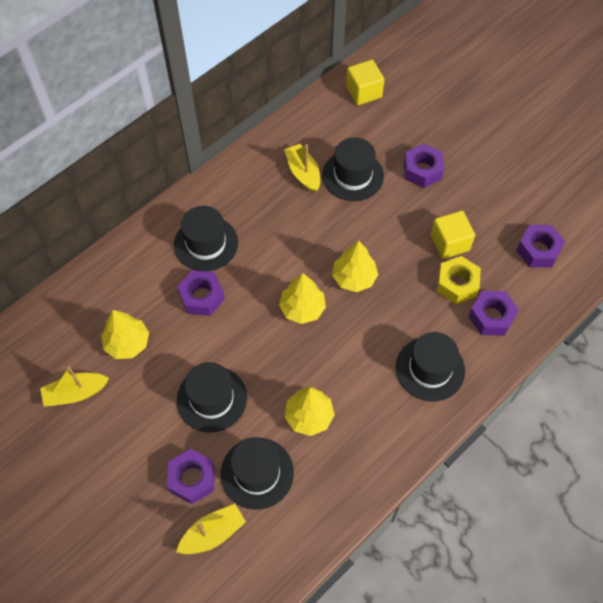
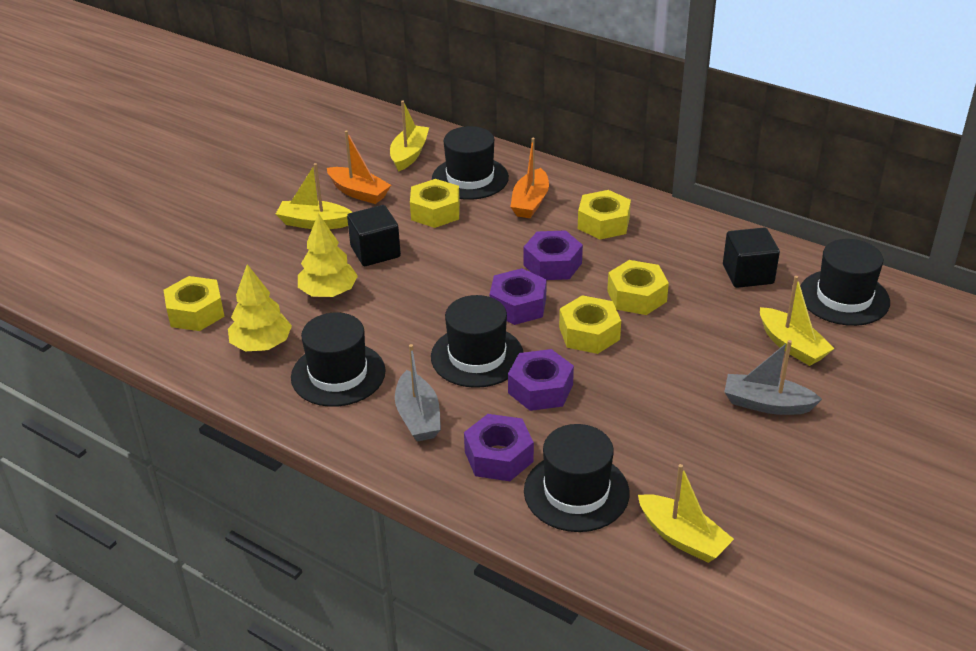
black cube: none = 0 -> [347,205,401,266] [723,227,780,288] = 2
grey boat: none = 0 -> [395,344,441,442] [724,340,822,415] = 2
orange boat: none = 0 -> [327,131,391,204] [510,138,549,218] = 2
purple nut: [167,449,215,504] [177,270,225,316] [404,144,444,188] [468,291,519,336] [516,225,565,267] = 5 -> [464,414,534,481] [489,268,547,325] [508,349,574,411] [524,230,583,280] = 4
yellow boat: [40,367,109,407] [176,504,246,554] [284,144,320,193] = 3 -> [276,163,352,229] [390,100,429,171] [638,464,734,563] [760,276,835,366] = 4
yellow cube: [346,60,384,105] [431,211,475,259] = 2 -> none = 0
yellow nut: [437,256,481,304] = 1 -> [164,276,225,331] [410,179,460,228] [559,295,621,354] [578,190,631,239] [607,260,669,315] = 5
yellow tree: [101,310,149,359] [279,273,326,324] [285,387,335,436] [332,241,378,292] = 4 -> [228,264,292,351] [298,213,358,297] = 2

